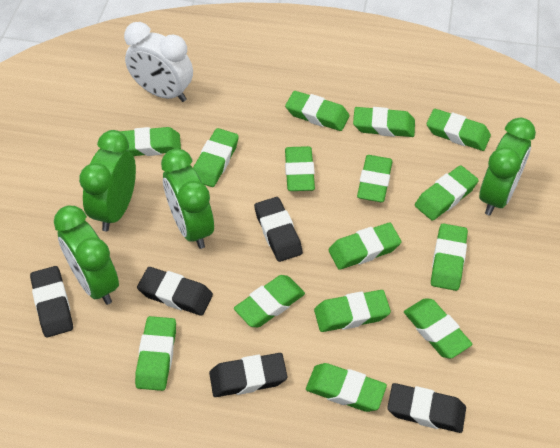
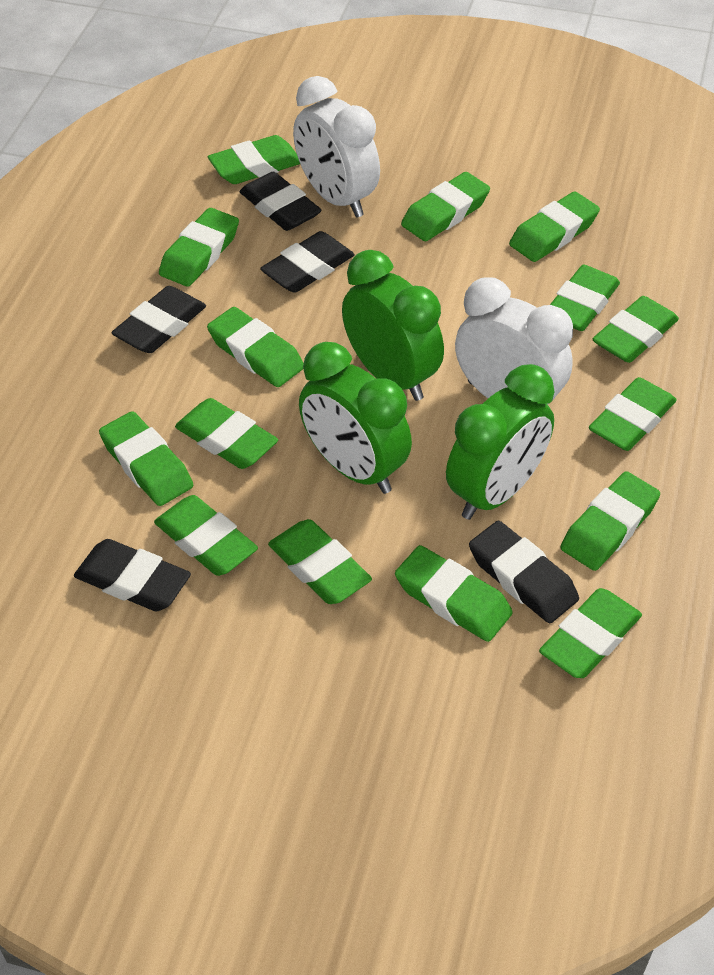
green clock: [54,206,119,305] [79,130,136,231] [161,149,214,249] [479,118,536,216] = 4 -> [299,342,412,494] [342,250,444,401] [446,364,554,520] = 3
white clock: [124,22,193,102] = 1 -> [293,76,380,218] [455,277,573,404] = 2

